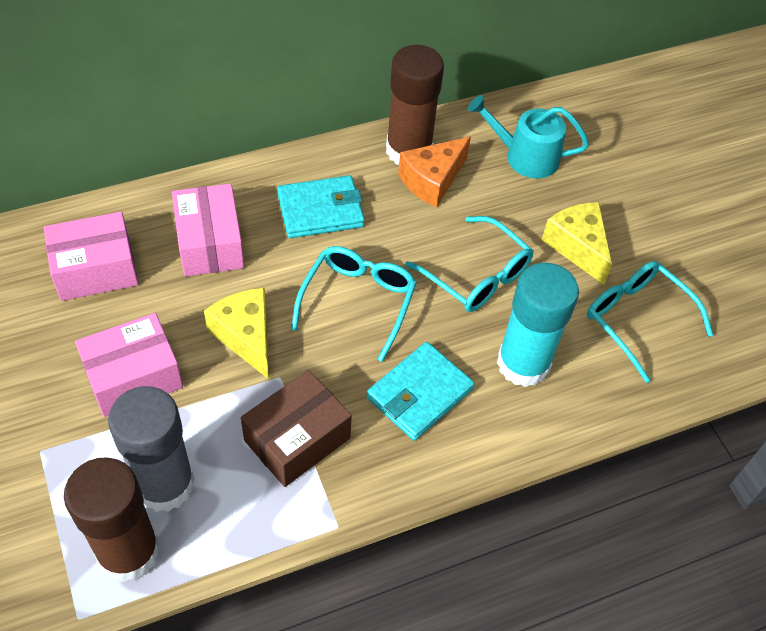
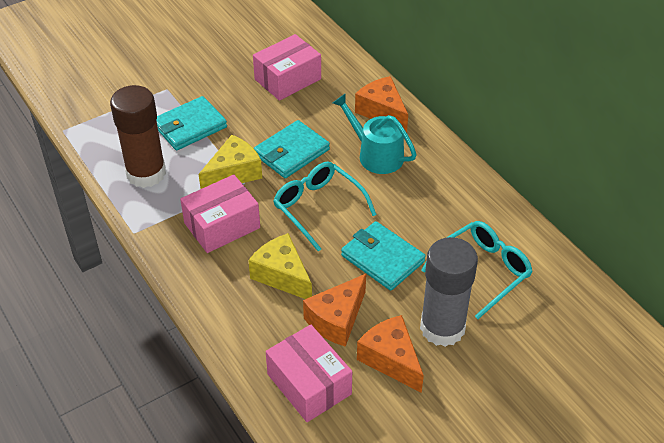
brown box: [241,370,352,487] = 1 -> none = 0
brown glue stick: [64,457,160,582] [386,45,444,165] = 2 -> [110,85,166,188] = 1
orange cheese: [398,137,471,208] = 1 -> [303,274,366,347] [355,76,408,133] [357,315,424,393] = 3
turquoise glasses: [291,246,417,362] [405,216,533,312] [587,261,713,383] = 3 -> [273,162,377,252] [421,221,533,319] = 2
turquoise glue stick: [497,263,579,387] = 1 -> none = 0
turquoise wallet: [277,175,365,238] [366,342,475,441] = 2 -> [156,96,227,151] [254,120,330,178] [341,221,426,291] = 3

